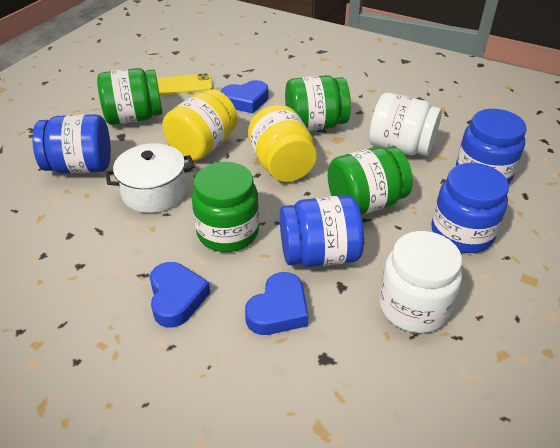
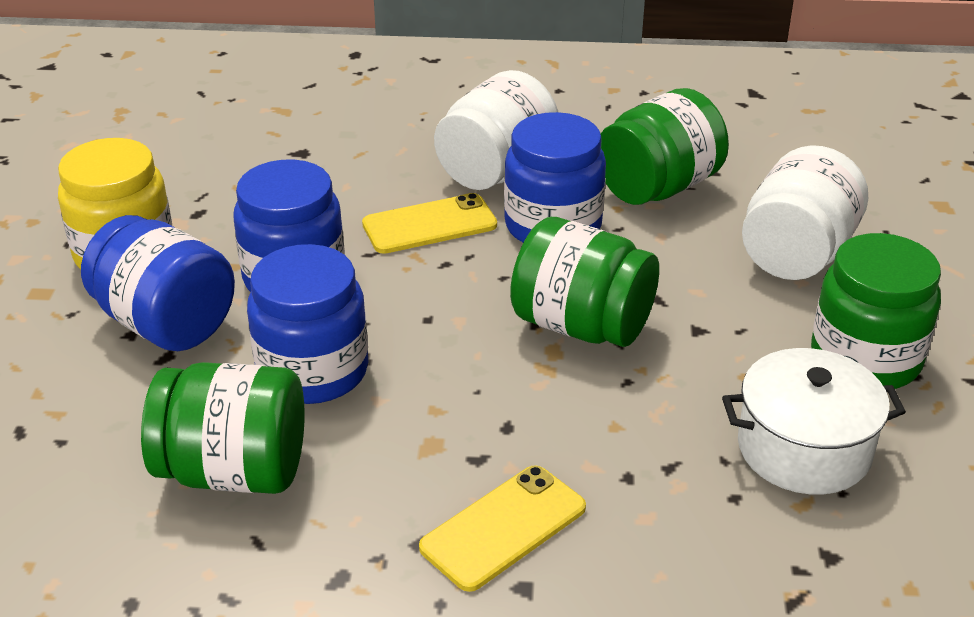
blue heart: [150,262,210,328] [220,80,269,113] [245,272,309,335] = 3 -> none = 0
yellow jar: [162,89,238,161] [248,105,317,182] = 2 -> [58,138,172,270] = 1
yellow phone: [157,73,213,95] = 1 -> [362,193,497,254] [419,465,586,592] = 2

